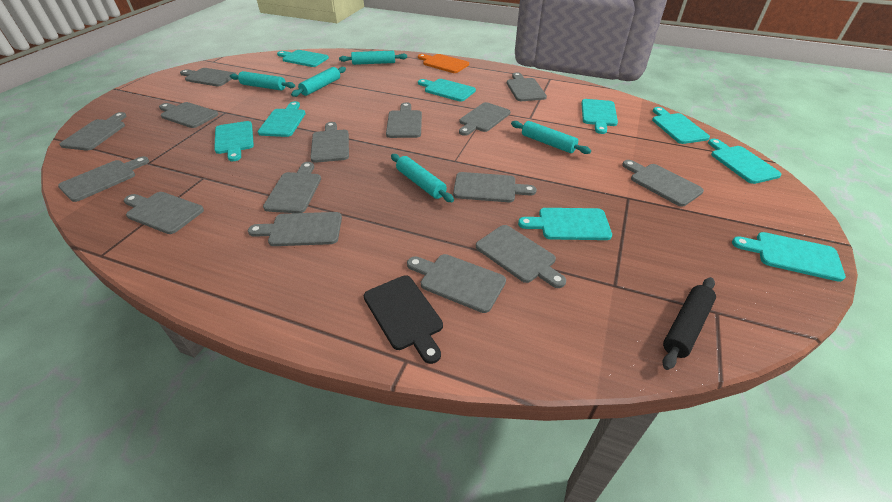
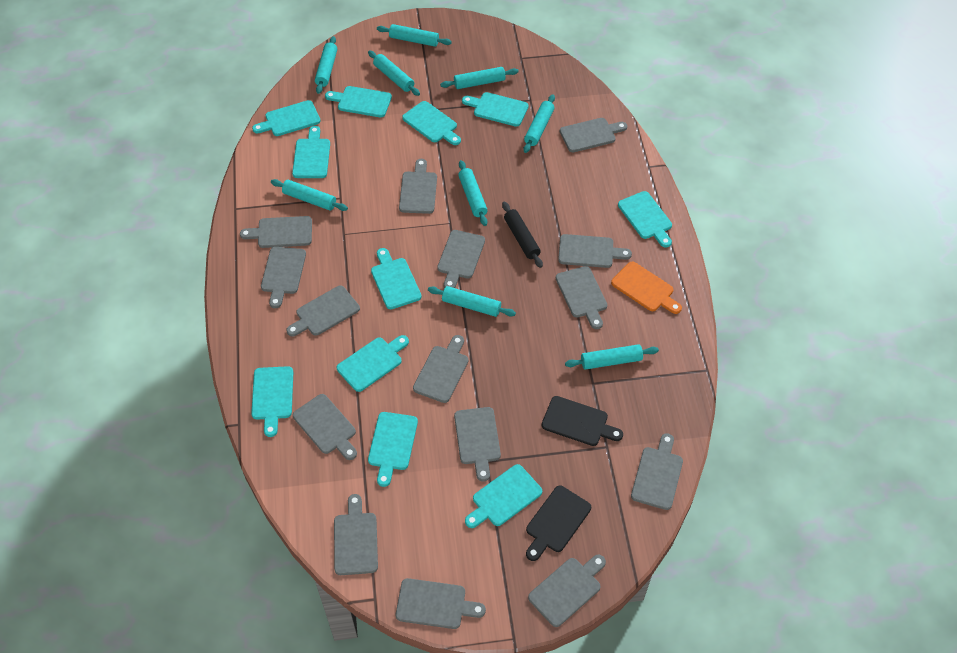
black cutting board: [364,275,443,364] = 1 -> [526,486,591,561] [542,396,623,446] = 2
turquoise cutting board: [214,121,254,161] [258,101,306,137] [277,50,329,67] [418,79,476,102] [518,208,612,240] [582,99,618,134] [652,107,710,144] [708,139,782,184] [732,232,846,282] = 9 -> [251,366,293,437] [252,100,321,136] [292,126,330,178] [325,86,392,117] [337,335,409,392] [368,412,418,487] [371,248,422,309] [402,101,461,145] [462,92,529,127] [465,464,542,528] [618,191,672,248] = 11
turquoise rolling pin: [230,71,295,91] [291,67,346,97] [339,51,407,65] [391,154,454,202] [511,121,591,154] = 5 -> [271,179,348,211] [315,36,337,94] [368,50,420,96] [377,24,452,47] [428,286,516,317] [440,67,519,89] [458,160,488,226] [524,94,555,153] [565,344,659,370] = 9

